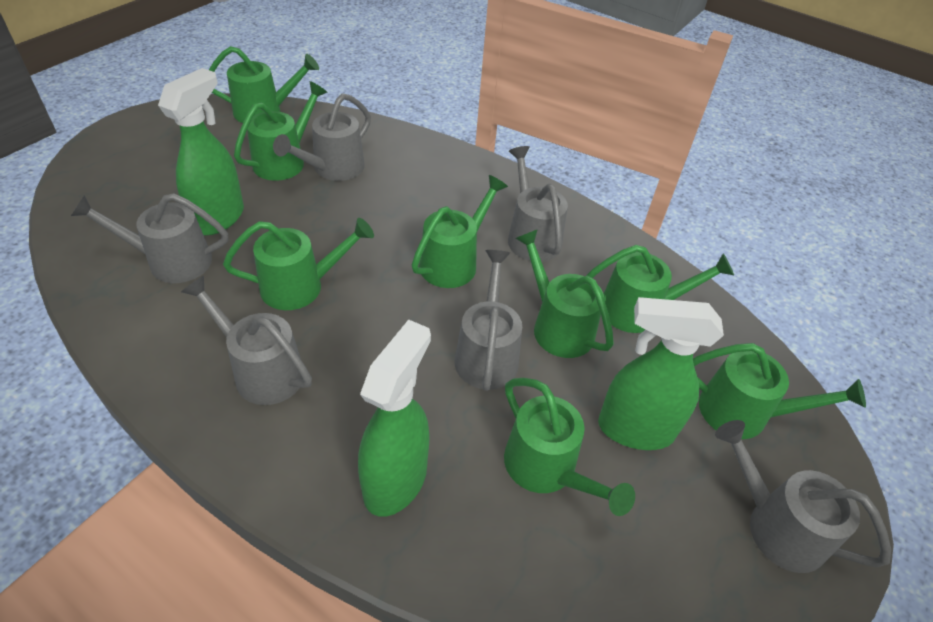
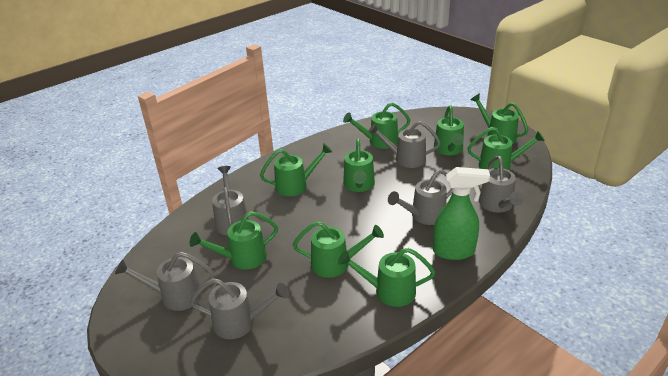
green spray bottle: [158,68,244,236] [358,320,431,517] [598,297,724,450] = 3 -> [433,167,490,260] = 1
green watering can: [209,46,319,123] [223,218,374,310] [234,81,327,181] [412,175,508,288] [504,378,635,516] [515,229,614,358] [586,245,734,333] [693,343,866,439] = 8 -> [189,211,278,270] [260,144,332,197] [293,221,384,278] [338,248,435,307] [343,103,410,149] [343,138,375,192] [434,105,464,155] [468,127,545,170] [470,93,528,144] = 9

